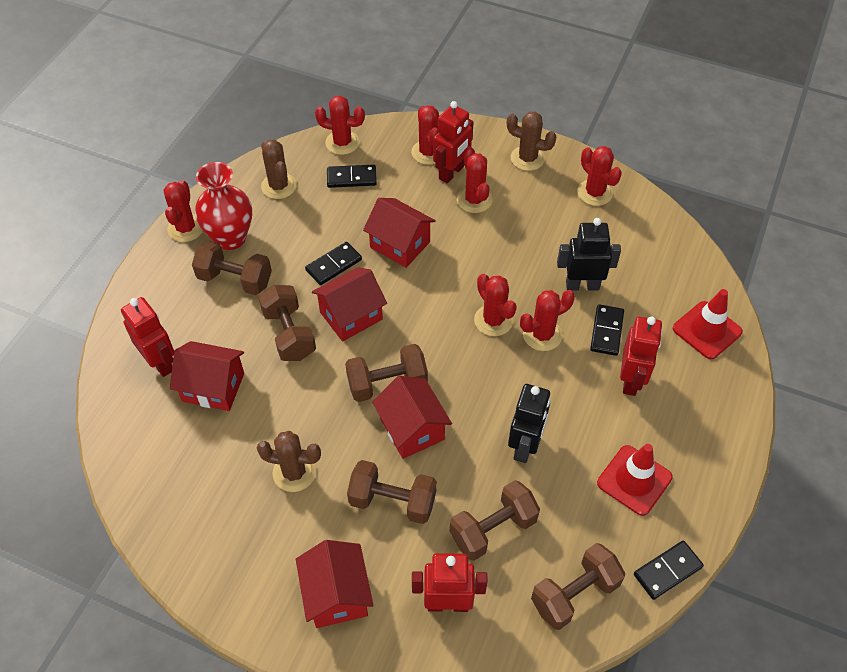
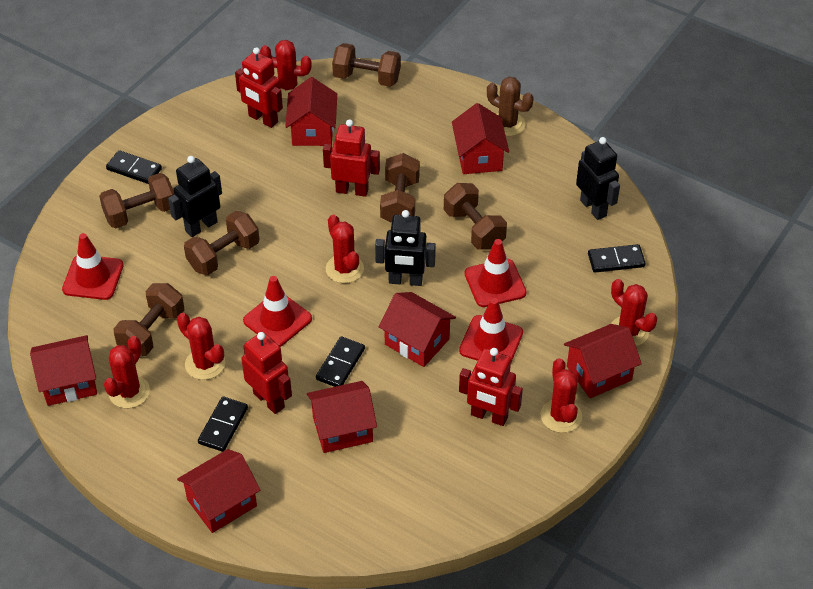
black robot: [508,384,550,463] [557,218,621,290] = 2 -> [168,156,222,237] [375,210,436,286] [576,137,620,220] = 3
brown cactus: [257,431,321,492] [261,139,297,199] [507,112,557,171] = 3 -> [487,77,534,136] = 1
red cactus: [164,180,203,242] [315,95,365,155] [411,105,439,165] [457,146,492,213] [474,274,517,336] [520,290,575,351] [577,146,622,206] = 7 -> [104,336,150,408] [177,313,225,380] [260,40,312,99] [326,214,364,283] [541,358,582,433] [611,279,657,346] = 6
red house: [170,341,244,411] [296,540,373,628] [312,267,387,341] [363,198,436,268] [372,376,452,459] = 5 -> [30,335,97,406] [177,449,260,533] [285,77,337,146] [307,381,377,453] [379,292,456,367] [452,103,509,174] [564,324,642,398] = 7
red traffic cone: [597,444,673,516] [673,289,743,359] = 2 -> [62,233,124,300] [243,276,312,347] [459,298,523,362] [464,239,527,307] = 4
red vase: [195,162,252,250] = 1 -> none = 0

